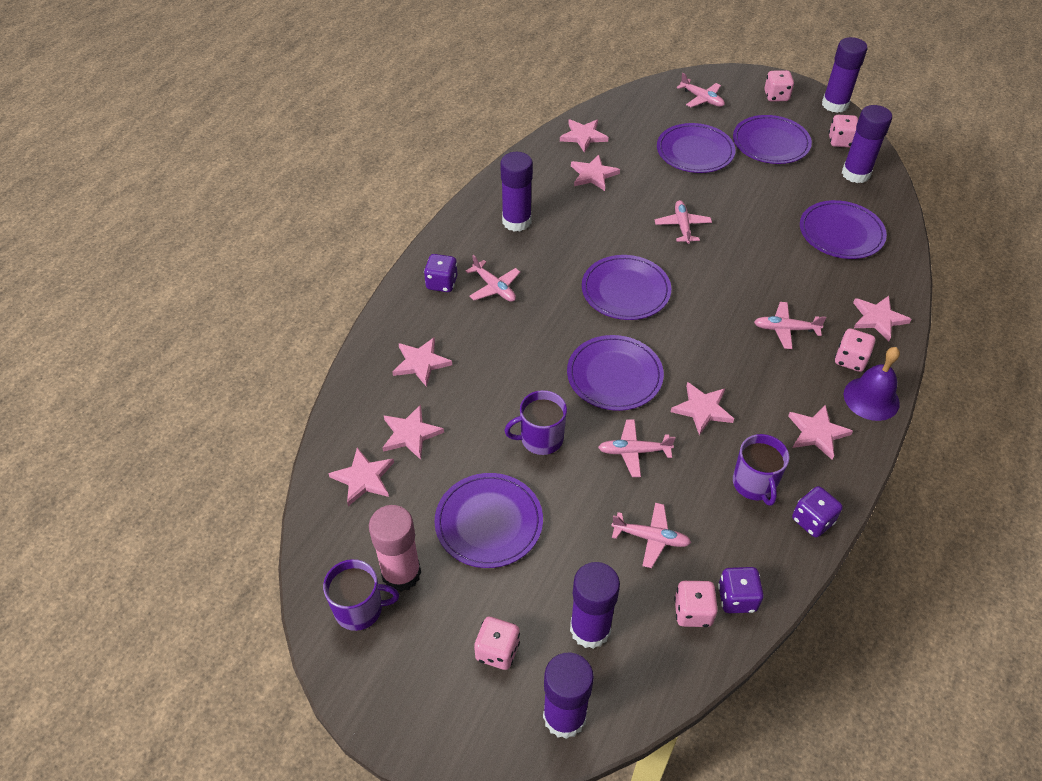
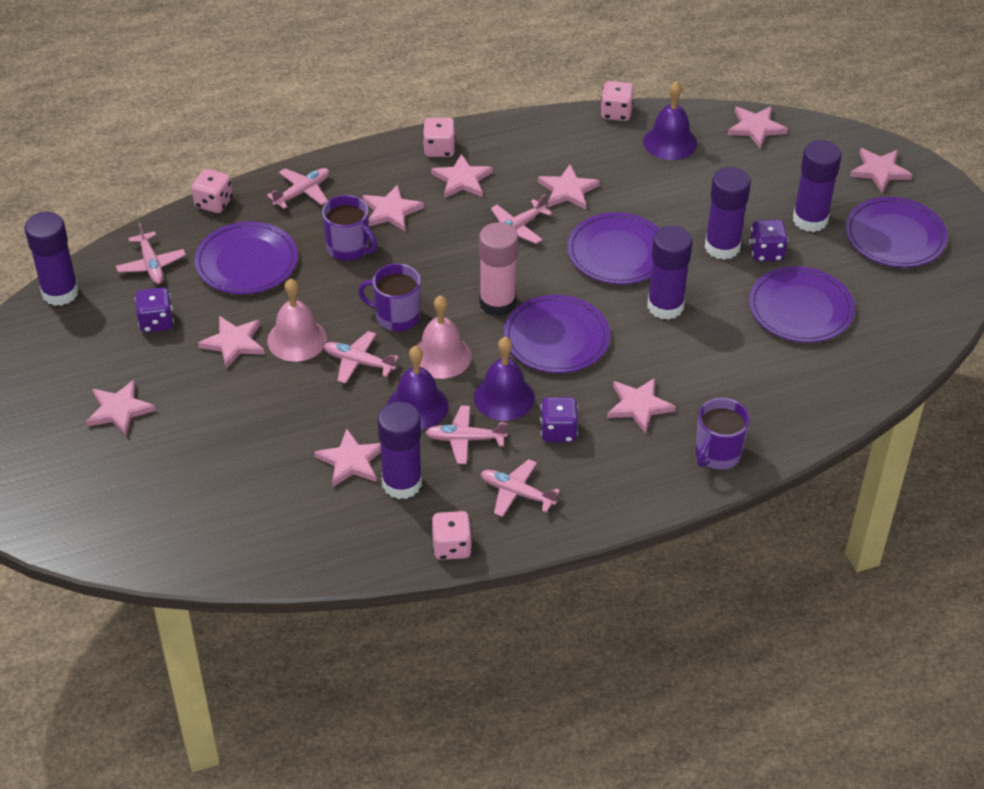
pink bell: none = 0 -> [267,278,327,362] [416,295,472,379] = 2
pink dice: [474,617,520,670] [674,581,718,627] [764,70,794,102] [829,115,858,148] [835,328,875,372] = 5 -> [192,169,233,213] [423,118,455,157] [431,511,472,560] [600,81,634,121] = 4
pink star: [328,447,394,506] [382,404,444,460] [392,337,452,387] [560,119,609,153] [571,155,620,191] [671,382,734,435] [788,405,853,460] [853,296,911,341] = 8 -> [86,380,156,437] [198,316,265,369] [314,429,381,487] [363,184,424,231] [431,154,493,198] [538,165,600,209] [607,378,676,433] [728,106,788,148] [850,148,913,193] = 9
purple bell: [844,347,900,421] = 1 -> [387,346,449,430] [474,337,535,421] [643,81,697,160] = 3
purple plate: [434,473,543,568] [567,335,664,411] [582,255,671,320] [657,123,736,173] [733,115,812,164] [800,200,887,259] = 6 -> [194,222,298,294] [504,295,610,373] [567,212,659,284] [749,267,855,343] [845,197,948,267] = 5

